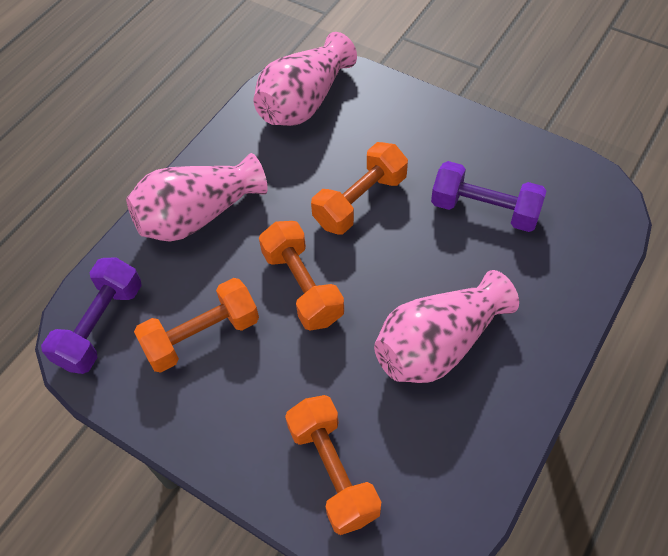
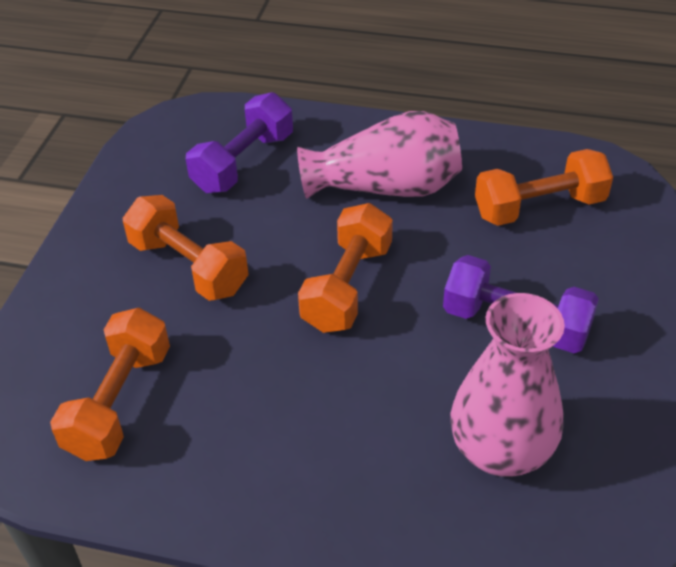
pink vase: [126,153,268,241] [253,32,357,126] [374,270,519,383] = 3 -> [297,111,462,199] [451,293,565,477] = 2

